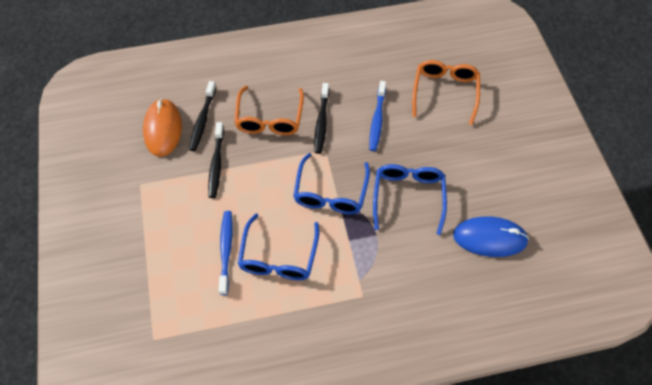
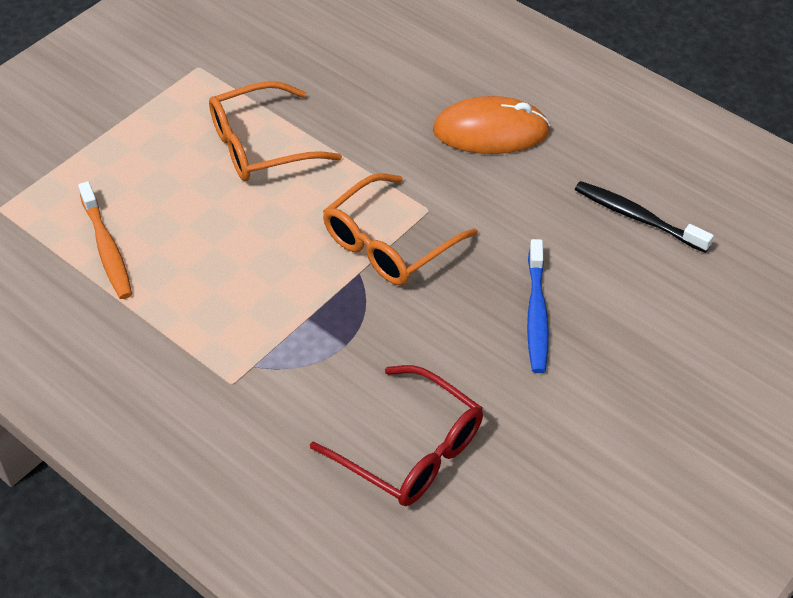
black toothbrush: [189,81,216,151] [208,122,224,198] [314,83,329,154] = 3 -> [575,181,714,253] = 1
blue glasses: [238,214,319,280] [293,153,370,214] [373,164,447,235] = 3 -> none = 0
blue mouse: [453,216,529,257] = 1 -> none = 0
blue toothbrush: [219,211,233,295] [369,81,386,151] = 2 -> [527,239,549,373] = 1
orange toothbrush: none = 0 -> [78,181,132,299] = 1
red glasses: none = 0 -> [310,365,483,506] = 1

